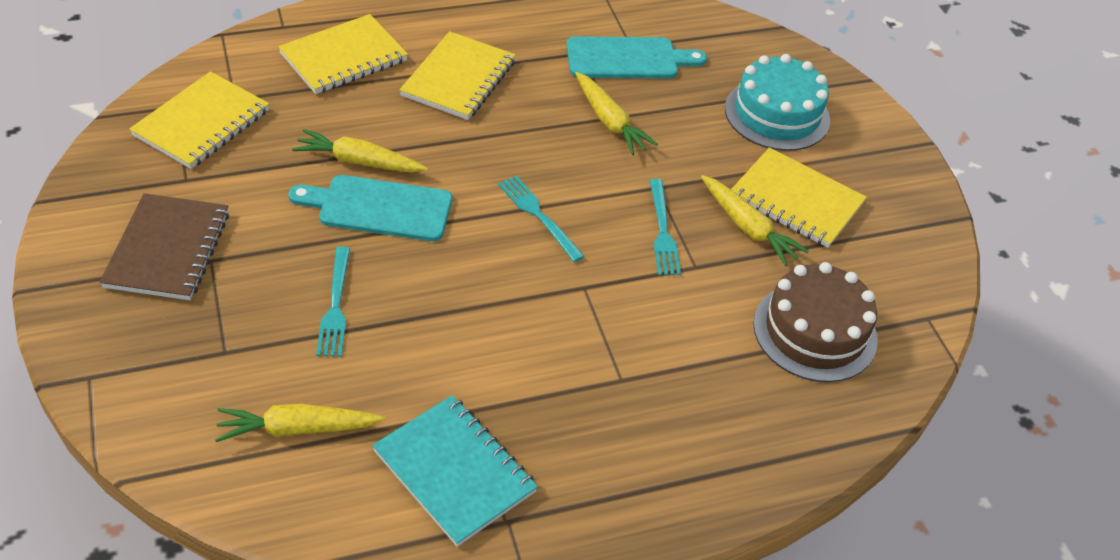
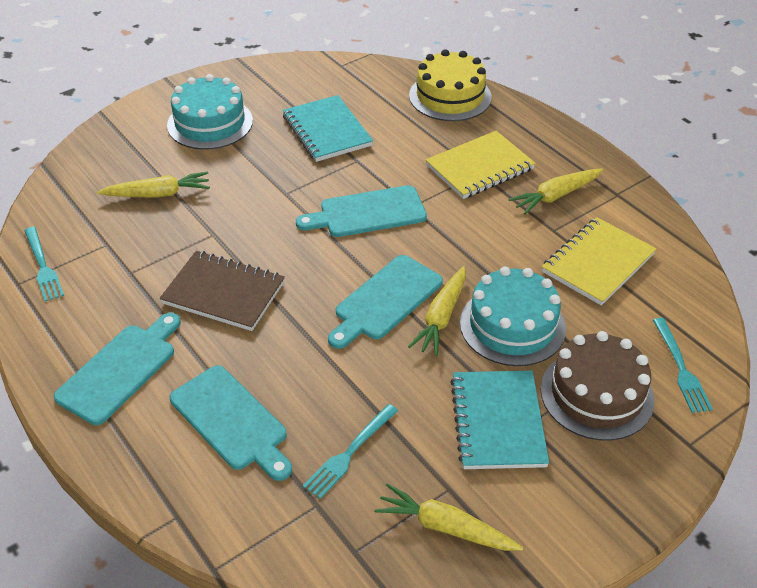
turquoise cake: [725,54,830,151] = 1 -> [167,74,253,150] [460,267,566,366] = 2
turquoise cutting board: [288,175,452,241] [566,36,707,78] = 2 -> [54,313,181,425] [170,365,292,481] [296,185,427,237] [328,255,443,349] = 4
turquoise notebook: [372,395,538,547] = 1 -> [283,95,373,162] [450,371,549,469] = 2
yellow cake: none = 0 -> [409,49,492,121] = 1
yellow notebook: [129,71,269,169] [278,14,408,94] [399,31,516,120] [731,148,867,248] = 4 -> [426,131,536,199] [542,217,657,306] = 2

